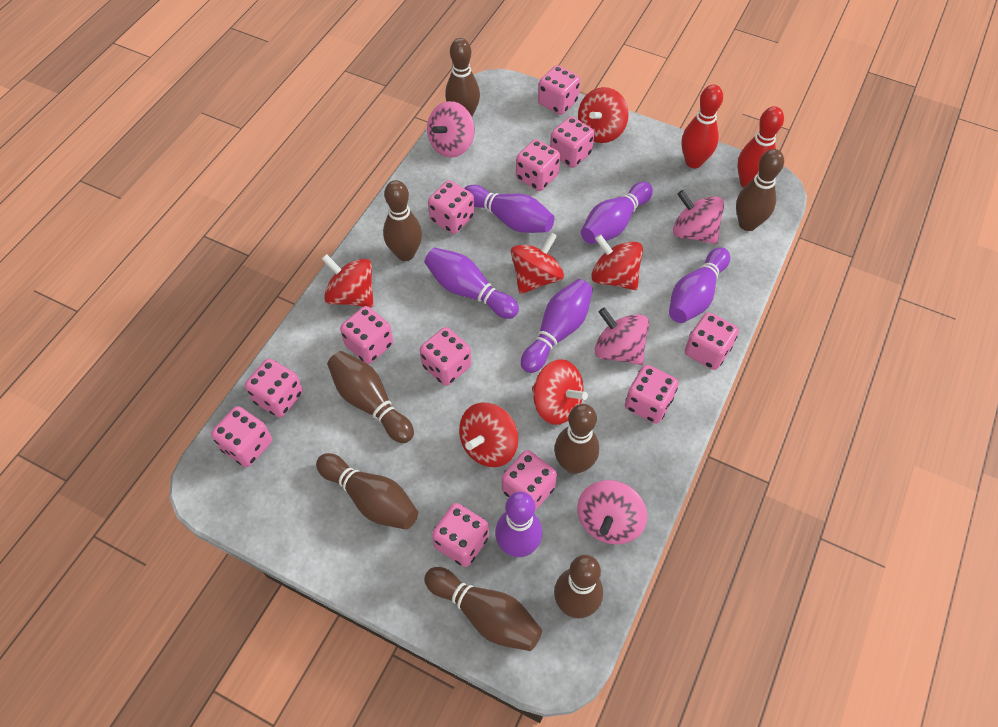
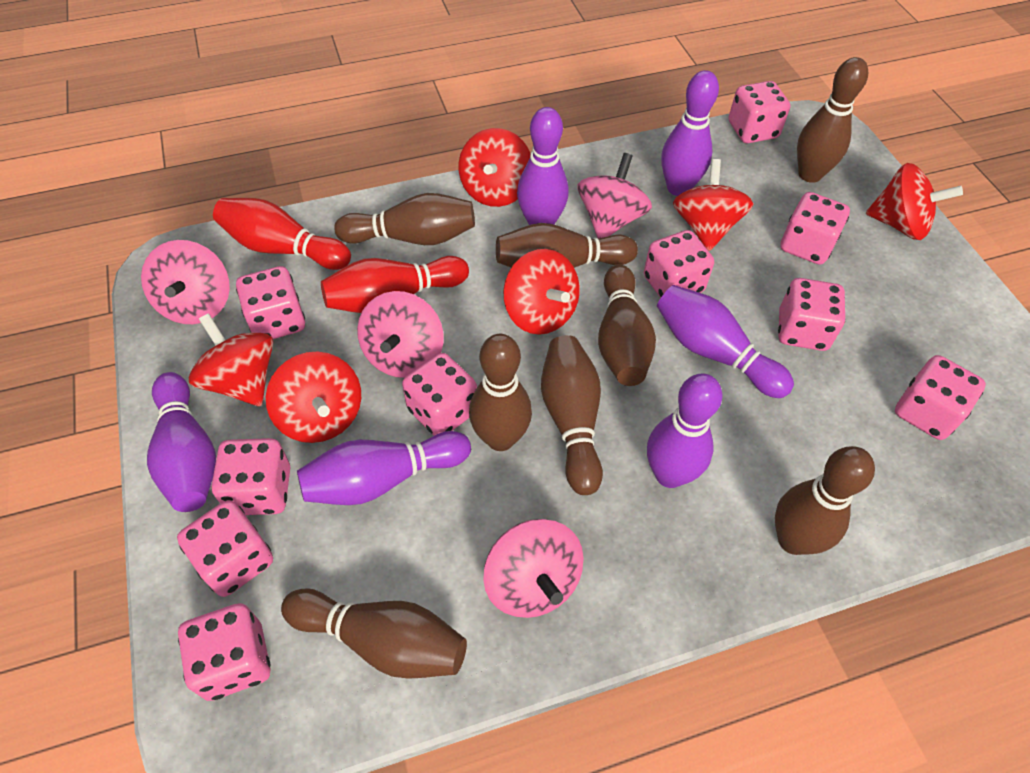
pink dice: [211,406,272,467] [245,359,303,418] [340,306,393,364] [420,327,471,386] [428,180,474,234] [432,503,489,567] [502,450,557,511] [516,139,560,191] [538,65,580,115] [550,116,595,168] [625,365,679,424] [685,312,739,370] = 12 -> [177,500,273,597] [178,603,271,701] [212,438,291,515] [236,266,305,339] [402,353,477,436] [644,230,714,298] [729,81,790,143] [778,278,845,351] [780,192,850,265] [895,355,986,440] = 10

